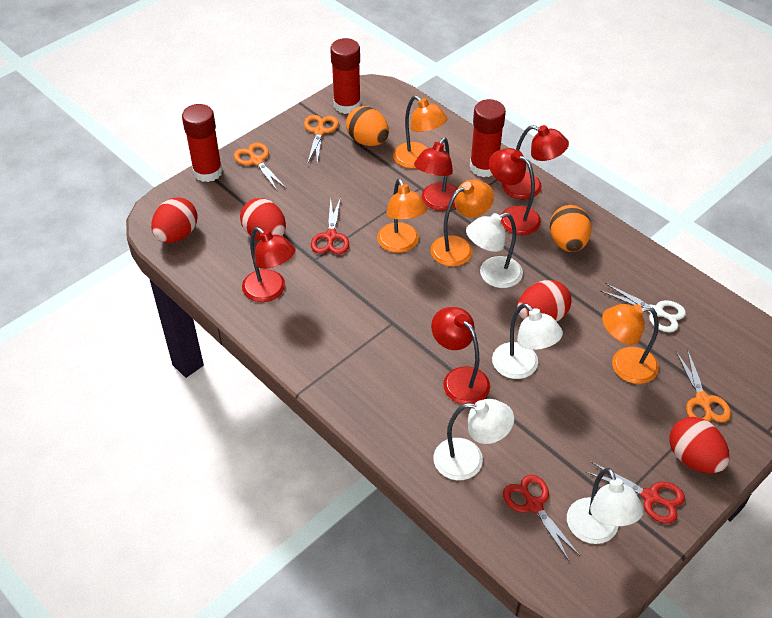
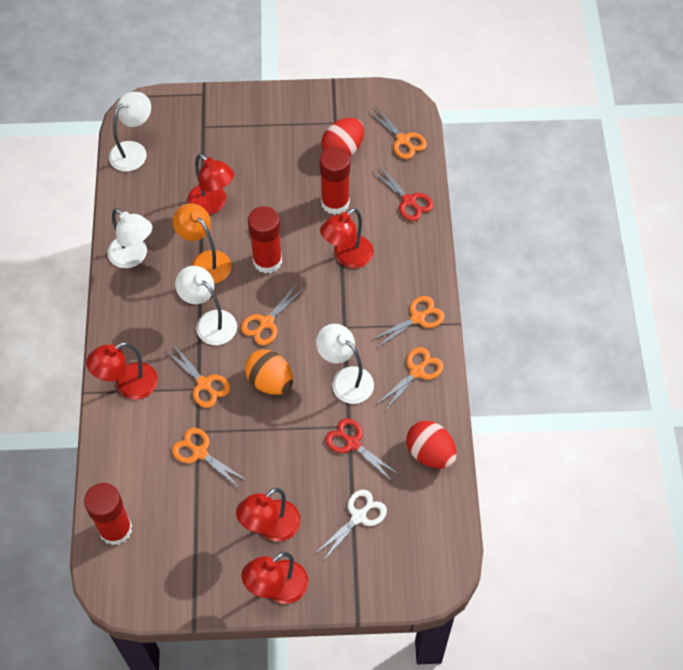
orange egg: [346,106,389,146] [550,205,592,252] = 2 -> [245,349,293,395] = 1
orange lamp: [377,178,427,253] [393,96,447,168] [430,180,494,267] [602,304,659,384] = 4 -> [173,203,231,284] = 1
orange scissors: [234,142,286,192] [304,115,338,164] [676,349,731,422] = 3 -> [166,345,230,408] [172,428,247,488] [241,284,305,345] [368,106,427,159] [371,296,445,348] [377,347,443,411] = 6
red egg: [151,197,198,243] [240,198,286,241] [517,280,572,321] [669,417,729,473] = 4 -> [321,118,364,157] [406,421,457,469] = 2
red scissors: [311,197,349,255] [503,475,580,562] [586,462,685,524] = 3 -> [325,418,400,481] [372,167,434,221] = 2

